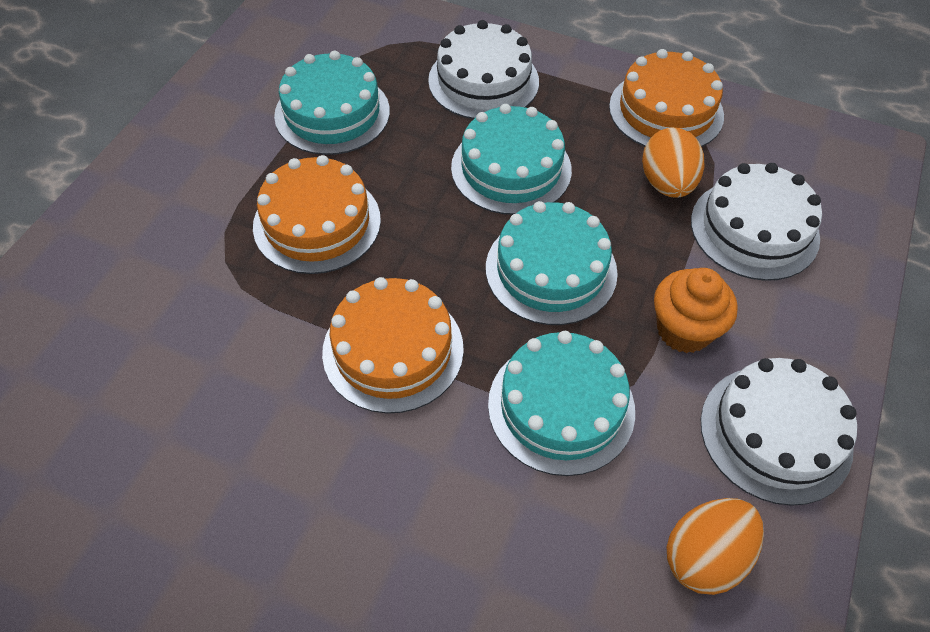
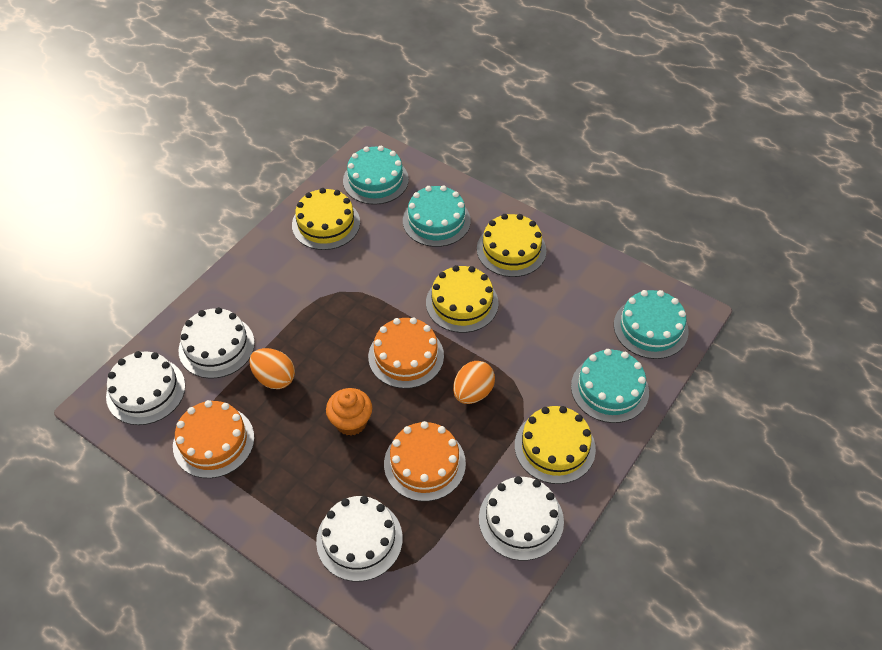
white cake: [428,20,539,119] [691,163,822,281] [701,358,857,506] = 3 -> [106,351,185,425] [179,307,255,378] [316,496,403,582] [479,476,564,561] = 4
yellow cake: none = 0 -> [292,188,360,250] [426,265,499,333] [477,214,547,277] [515,406,596,484] = 4

